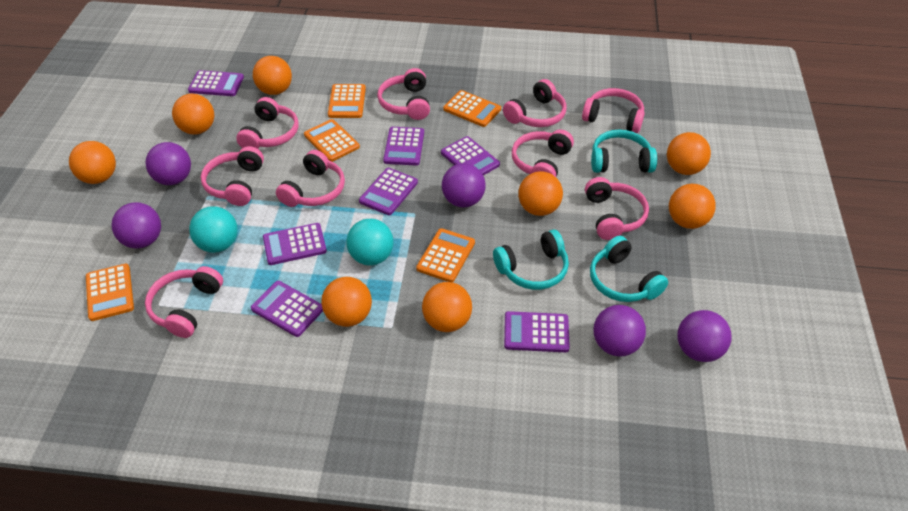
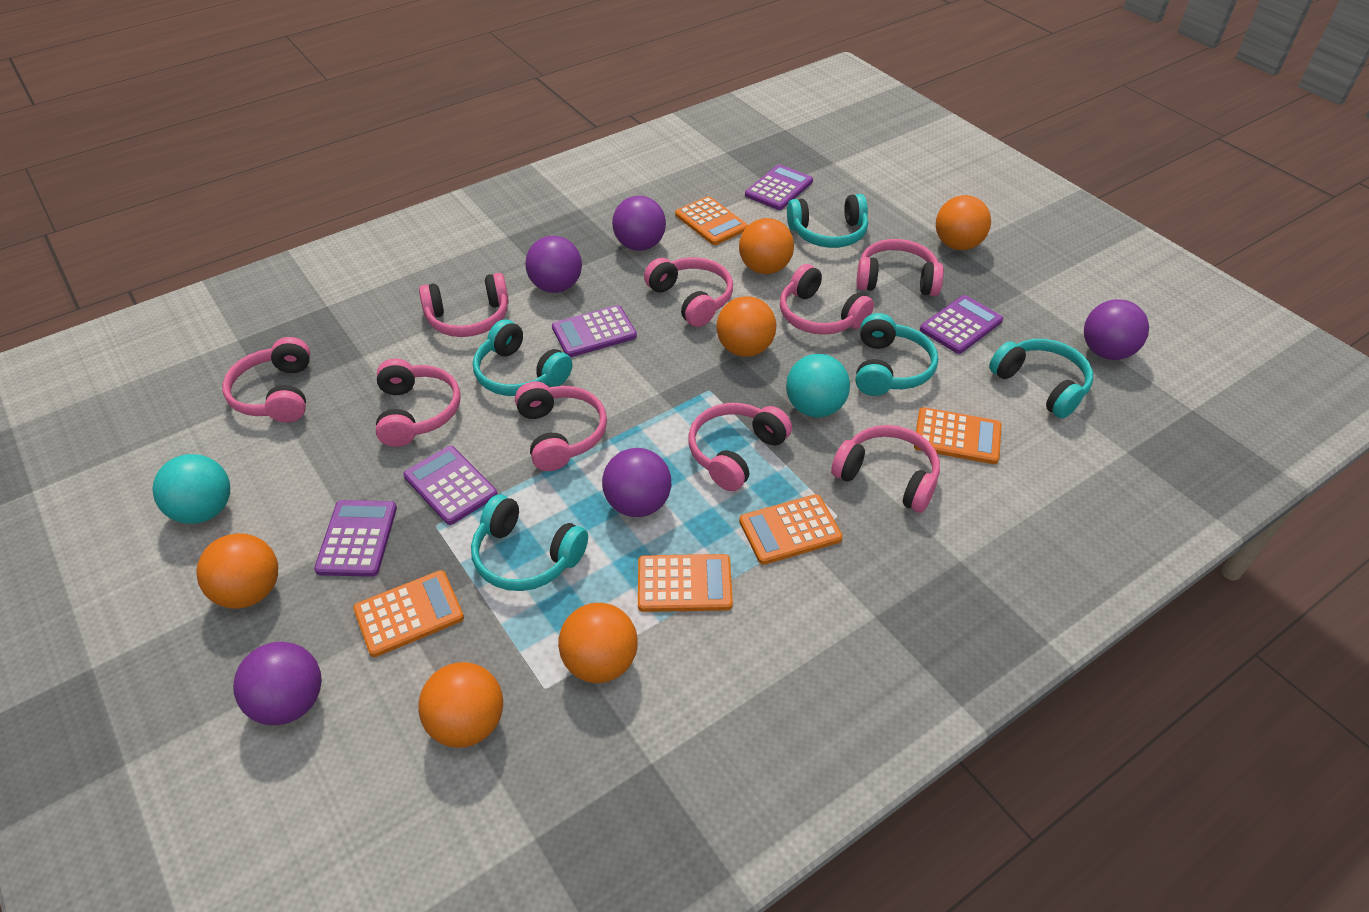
orange ball: [69,141,116,184] [172,94,214,134] [253,56,292,95] [321,277,372,327] [422,282,472,332] [518,171,563,216] [667,132,711,175] [669,184,716,229] = 8 -> [196,533,278,609] [418,662,503,748] [558,603,638,683] [716,296,776,357] [739,218,794,274] [936,195,991,250] = 6
purple calculator: [188,70,244,96] [251,281,323,337] [263,223,327,265] [359,168,418,215] [383,127,424,165] [441,136,500,175] [504,311,570,352] = 7 -> [314,500,397,577] [403,446,497,525] [552,305,637,357] [745,164,813,210] [920,295,1003,354] = 5
turquoise headphones: [493,230,569,290] [590,236,668,302] [591,130,657,173] = 3 -> [471,495,588,591] [473,319,572,396] [787,194,868,248] [856,313,938,396] [989,339,1093,419] = 5

